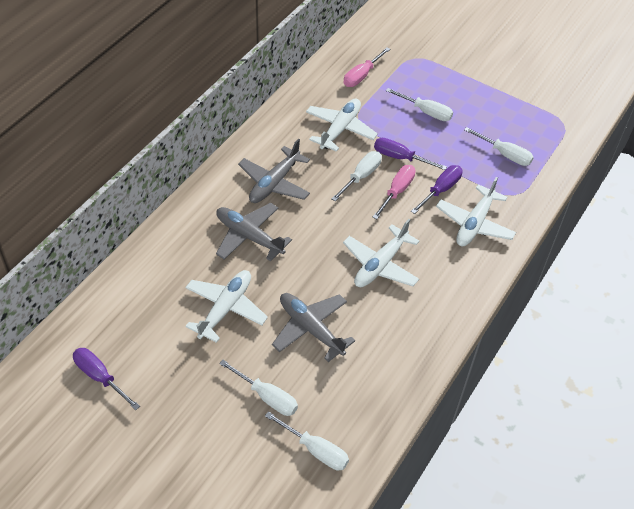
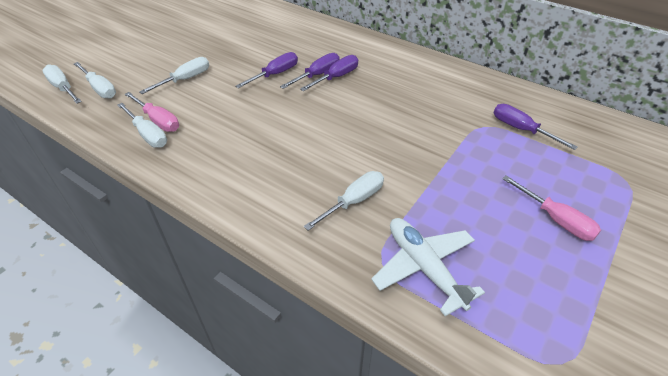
grey plane: [216,203,292,261] [238,139,310,203] [272,293,355,362] = 3 -> none = 0
purple screwdriver: [73,348,140,410] [374,138,447,170] [411,165,463,214] = 3 -> [235,52,298,88] [280,53,340,89] [300,55,358,91] [494,104,577,150] = 4
white plane: [185,270,268,343] [306,98,378,152] [343,219,420,287] [436,177,516,246] = 4 -> [371,218,485,316] = 1

